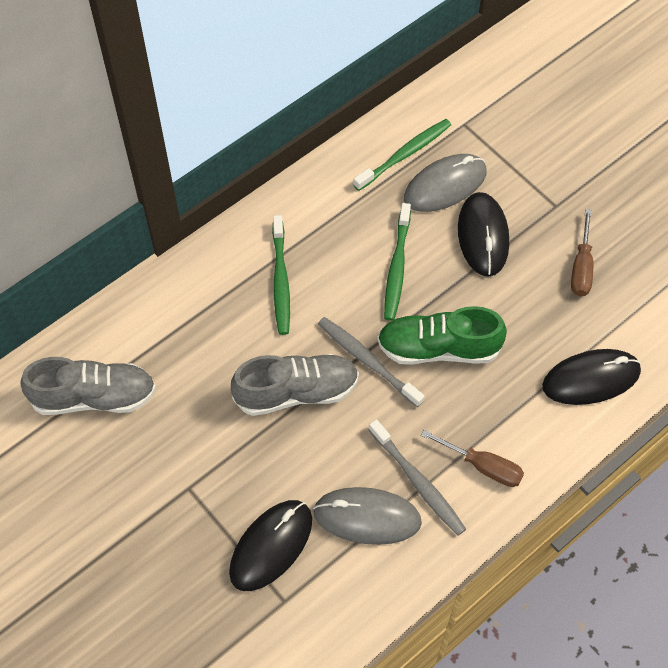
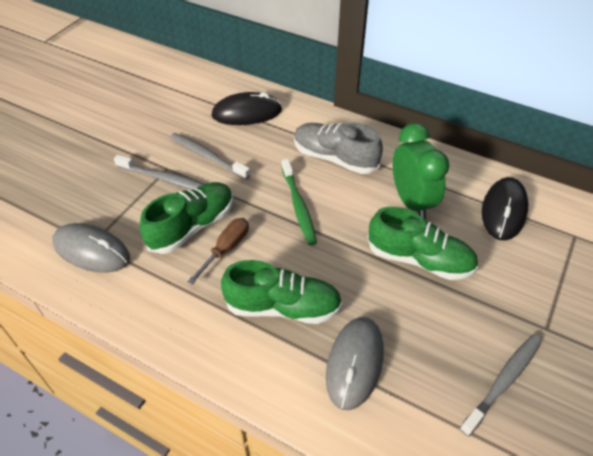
black mouse: [229,500,312,591] [458,192,509,277] [542,349,641,405] = 3 -> [211,92,282,125] [482,177,528,241] = 2
brown screwdriver: [421,430,524,487] [571,209,593,296] = 2 -> [187,218,249,285] = 1
green clock: none = 0 -> [393,123,449,220] = 1
green shoe: [377,306,507,365] = 1 -> [140,182,233,254] [221,260,342,324] [367,207,478,280] = 3
green toothbrush: [272,215,290,335] [353,119,451,191] [384,203,411,321] = 3 -> [282,159,317,245] = 1
grey shoe: [20,357,156,415] [231,354,359,416] = 2 -> [294,123,383,174] = 1
grey toothbrush: [318,317,425,407] [369,419,466,536] = 2 -> [114,155,204,190] [170,133,250,180] [459,334,542,437] = 3

